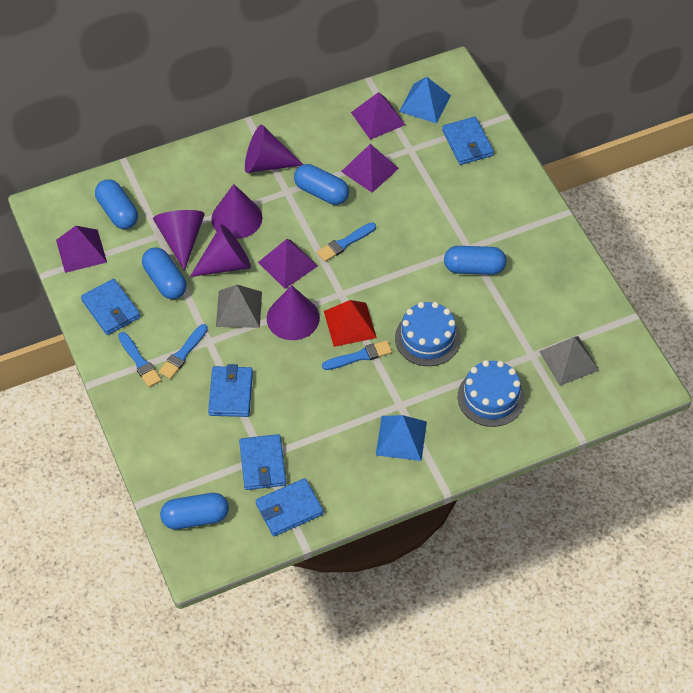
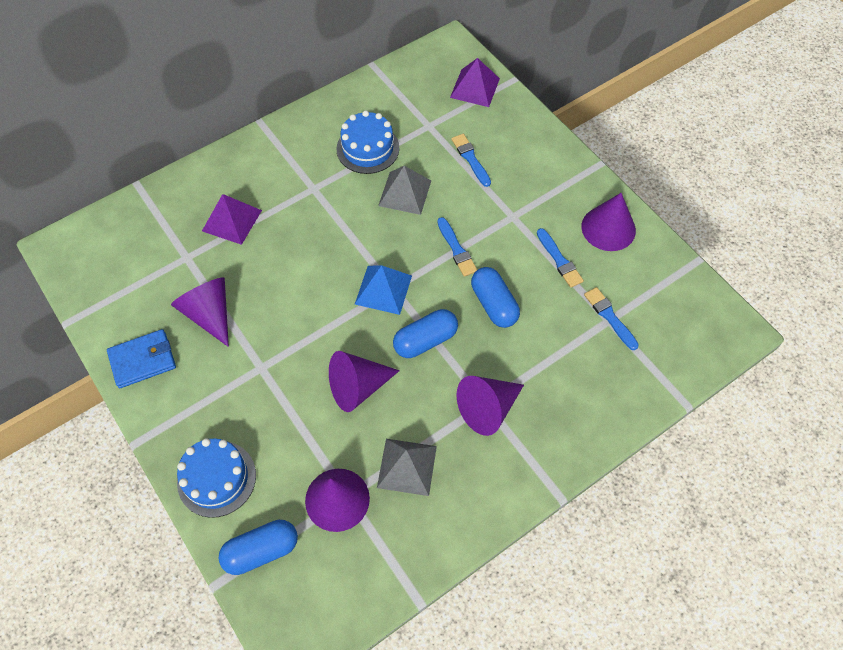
blue capsule: [95,179,138,229] [142,247,187,299] [160,493,229,529] [294,164,349,205] [444,246,507,275] = 5 -> [218,520,298,575] [393,309,458,358] [471,267,520,328] = 3
blue pyramid: [376,415,427,461] [399,77,451,124] = 2 -> [355,265,412,315] = 1
blue wallet: [81,279,140,335] [208,364,253,417] [239,434,286,490] [256,478,324,536] [442,117,494,165] = 5 -> [107,329,176,388] = 1
purple pyramid: [56,226,107,273] [258,239,318,289] [341,144,399,193] [351,92,405,140] = 4 -> [202,194,262,245] [450,58,500,107] = 2
red pyramid: [324,300,377,347] = 1 -> none = 0

